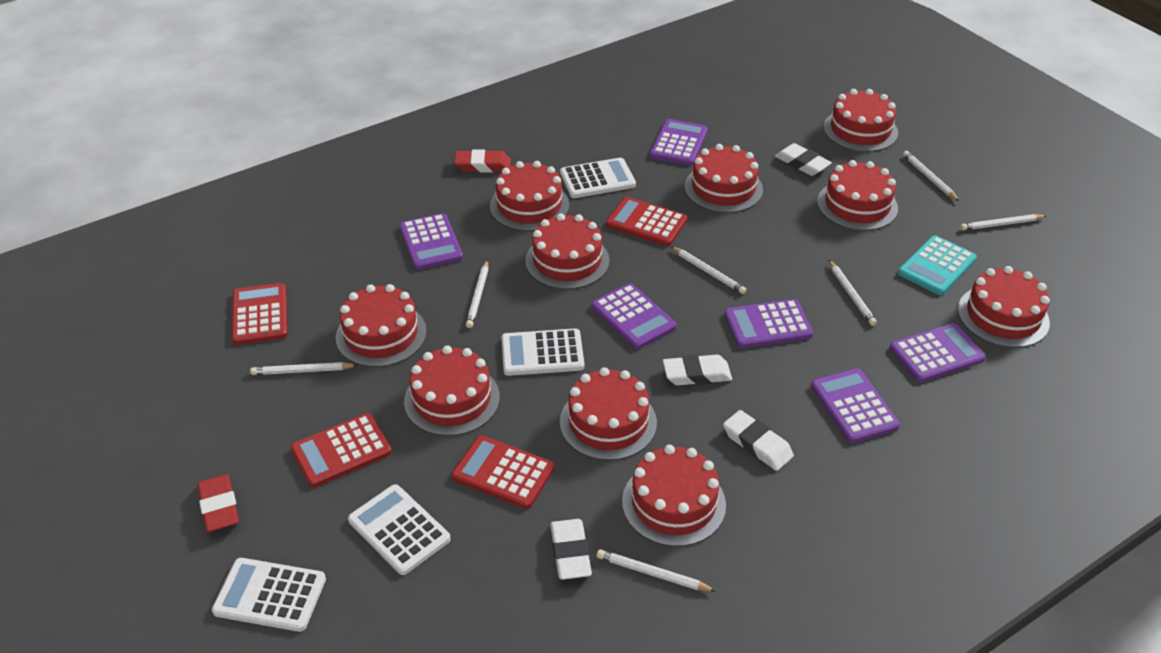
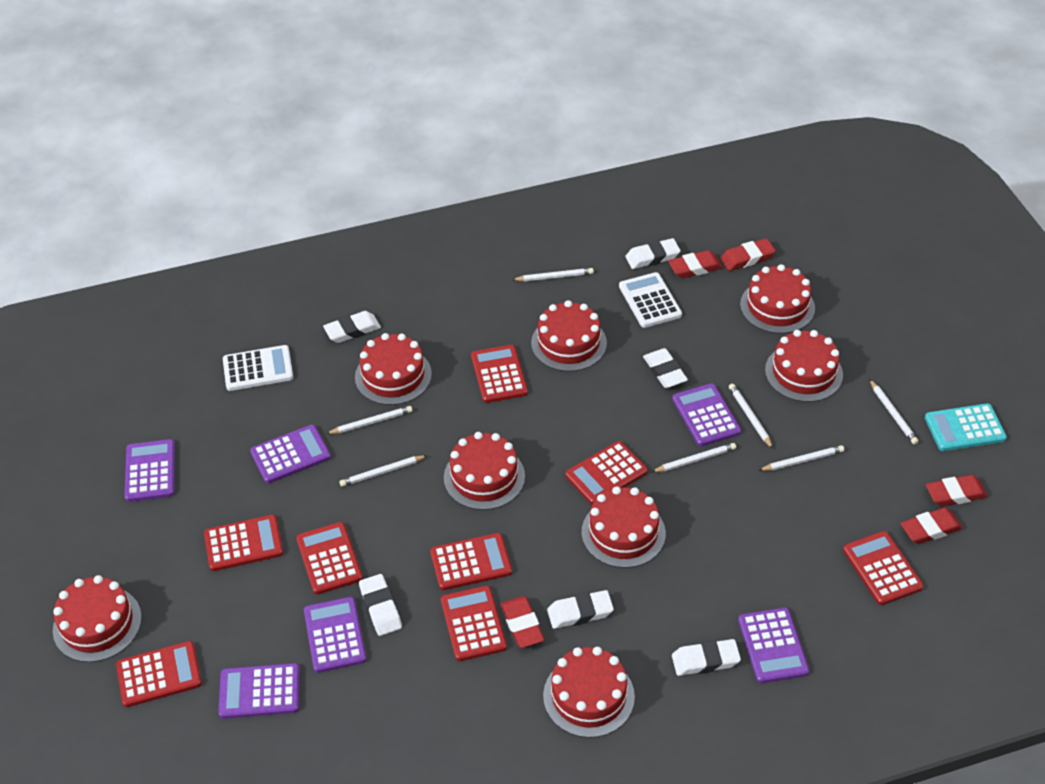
red cake: [336,284,427,367] [404,346,500,436] [490,161,569,231] [525,213,610,289] [560,367,657,461] [622,445,726,547] [685,144,763,213] [817,160,898,231] [823,89,898,152] [958,266,1050,348] = 10 -> [53,575,142,662] [355,333,432,405] [444,432,525,510] [531,300,607,372] [543,647,635,738] [582,486,666,568] [740,264,815,334] [765,330,843,402] = 8
red calculator: [232,283,287,345] [291,413,392,487] [452,435,555,509] [606,197,687,246] = 4 -> [116,641,202,707] [204,515,283,571] [296,522,363,594] [430,533,512,590] [441,585,507,661] [471,345,528,403] [565,441,648,505] [843,531,924,605] = 8
red eraser: [197,474,239,532] [454,150,511,173] = 2 -> [501,596,545,648] [668,250,723,278] [720,238,776,271] [901,508,963,544] [926,475,988,506] = 5
white calculator: [212,558,326,632] [348,484,451,575] [501,328,584,376] [560,158,636,198] = 4 -> [223,345,293,391] [619,272,682,328] = 2
white eraser: [550,519,592,580] [663,355,732,385] [723,410,794,471] [775,143,832,176] = 4 -> [323,311,381,343] [359,574,402,636] [547,590,614,629] [626,238,680,269] [643,348,688,388] [672,639,741,676] = 6

